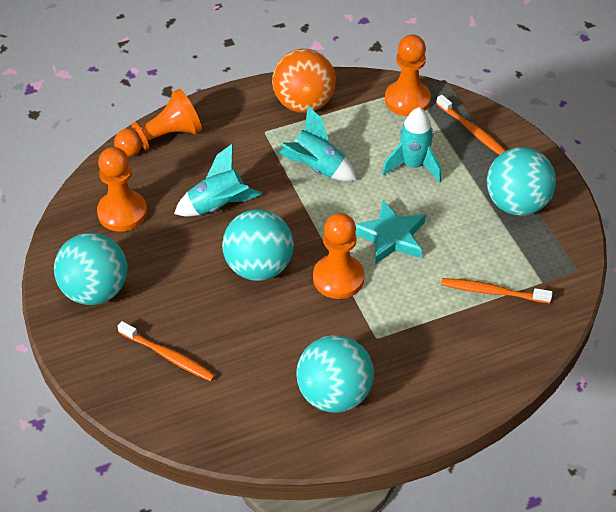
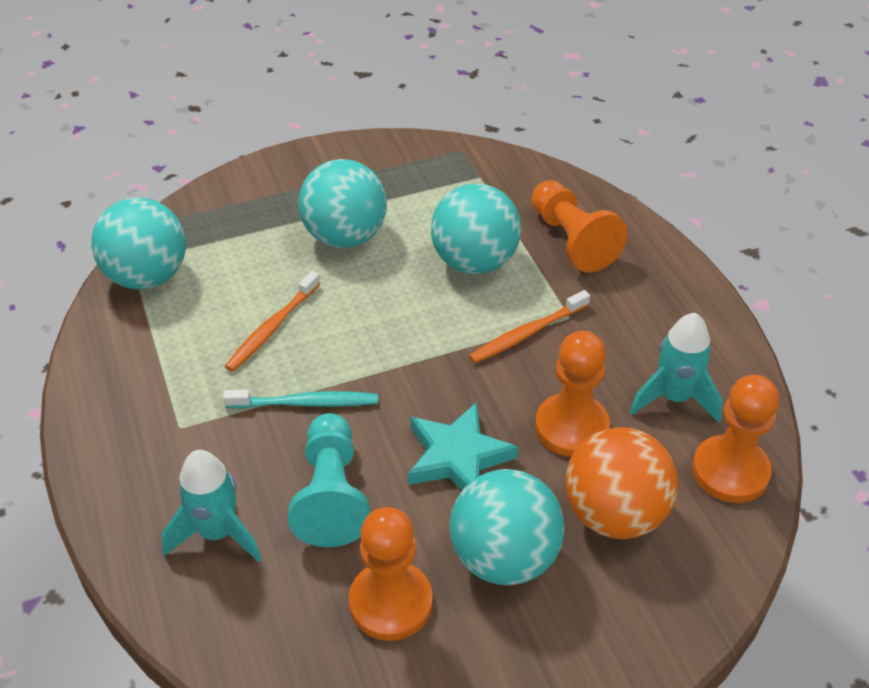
orange toothbrush: [117,321,216,381] [436,95,506,155] [441,278,553,304] = 3 -> [225,271,321,372] [469,290,590,364] = 2
turquoise pawn: none = 0 -> [288,413,370,547] = 1
turquoise rocket: [174,144,262,217] [277,106,357,181] [382,107,442,182] = 3 -> [161,450,262,562] [630,313,723,423] = 2
turquoise toothbrush: none = 0 -> [223,389,378,408] = 1

